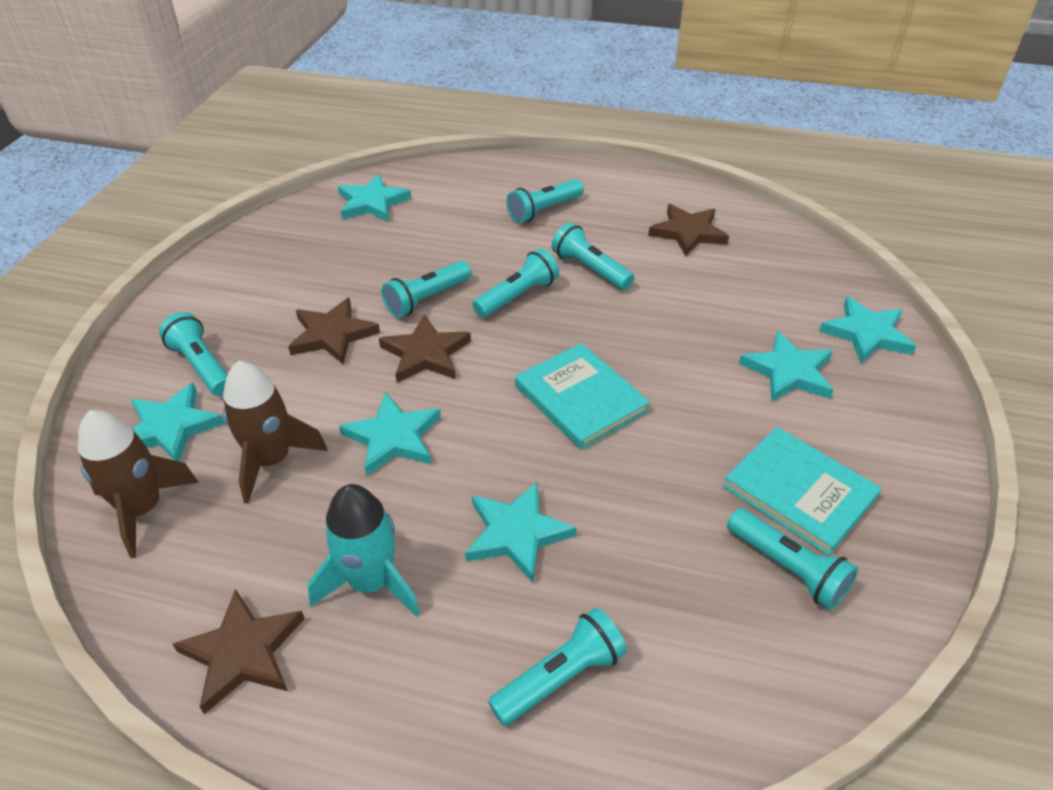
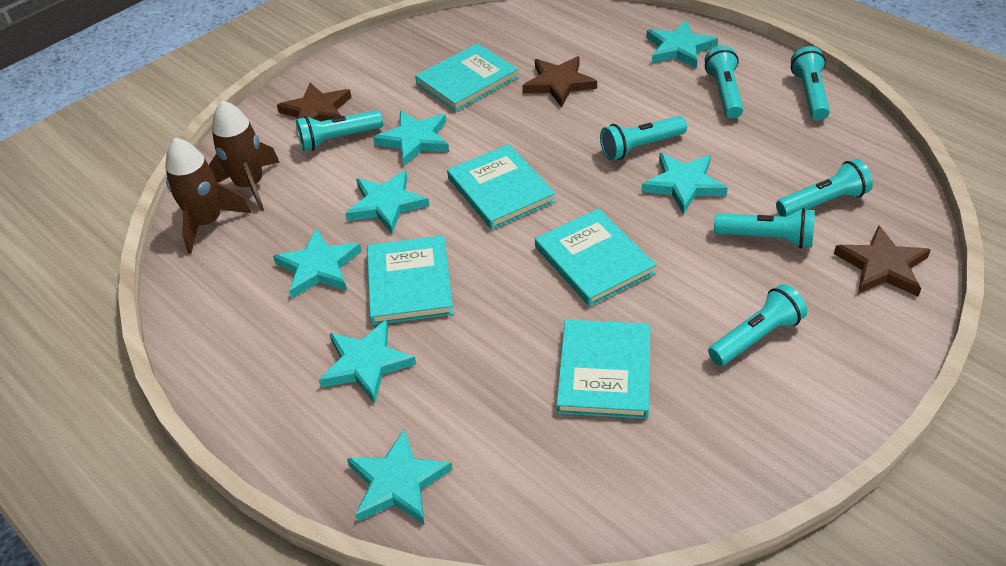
brown star: [173,589,305,714] [288,297,380,365] [379,314,471,383] [648,204,729,256] = 4 -> [277,83,352,129] [523,56,597,107] [834,225,931,296] = 3
turquoise book: [515,343,650,450] [723,427,882,556] = 2 -> [367,235,454,325] [415,43,518,112] [447,144,556,230] [535,208,656,306] [556,320,651,419] = 5
turquoise rocket: [308,484,420,617] = 1 -> none = 0
turquoise star: [131,383,225,462] [338,174,411,222] [339,392,441,476] [465,482,577,583] [739,331,834,402] [819,297,916,363] = 6 -> [273,229,362,298] [319,320,416,403] [345,170,429,234] [347,429,453,524] [373,110,449,166] [641,153,728,215] [647,20,718,69] = 7

